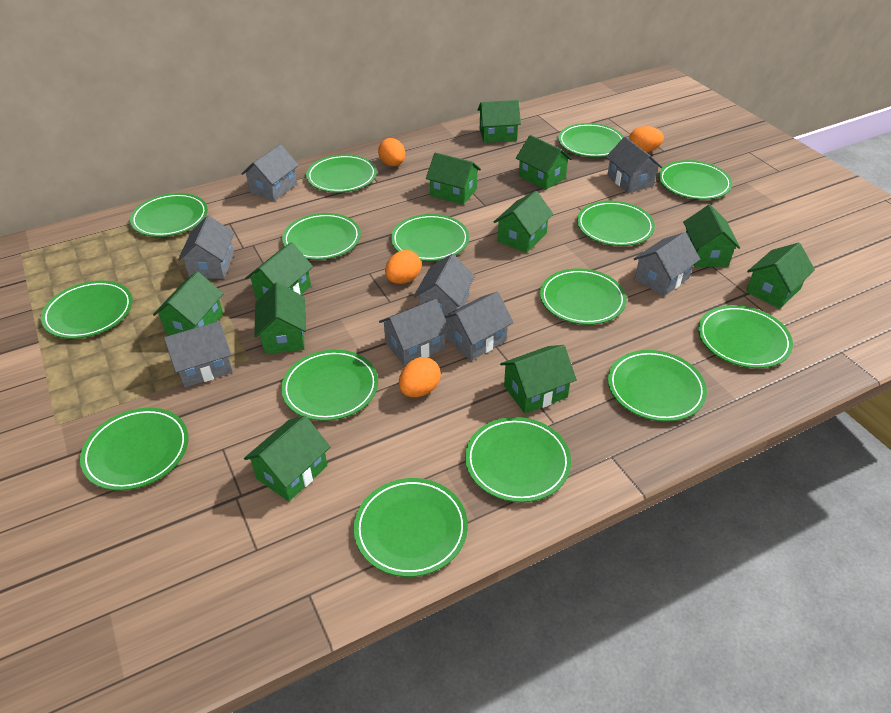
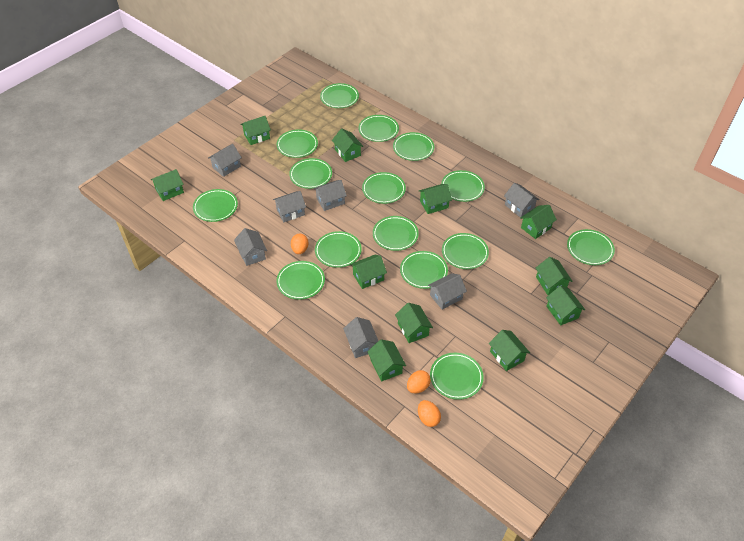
grey house: [164,321,233,388] [178,215,234,279] [241,144,299,201] [379,299,450,366] [414,254,475,316] [444,292,514,361] [606,137,662,193] [634,232,700,296] = 8 -> [208,144,242,177] [234,228,267,266] [273,191,306,222] [314,180,347,211] [343,317,378,358] [428,273,467,310] [504,183,539,218] = 7
orange egg: [378,138,405,166] [385,250,421,284] [399,357,441,397] [629,126,664,152] = 4 -> [291,234,308,254] [407,370,431,394] [418,400,441,427] = 3

